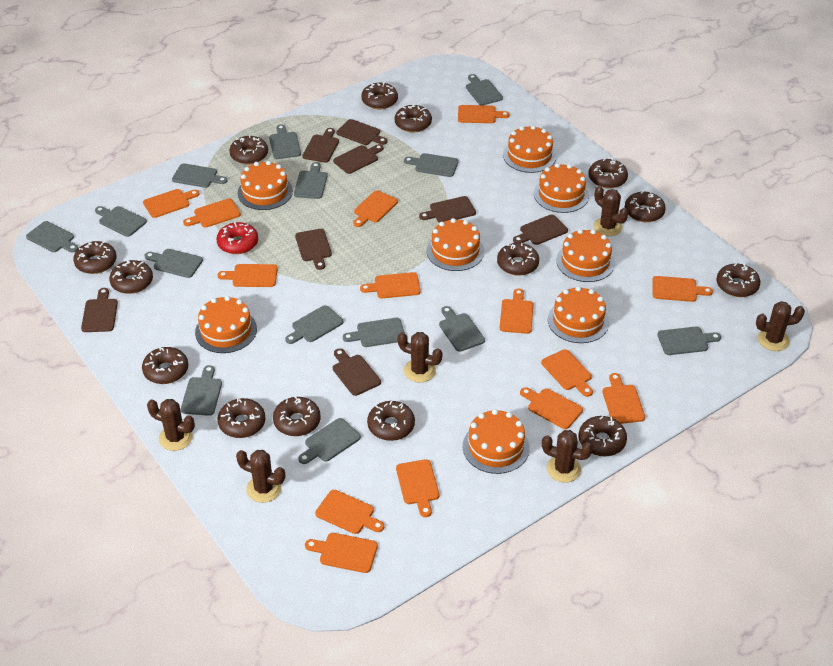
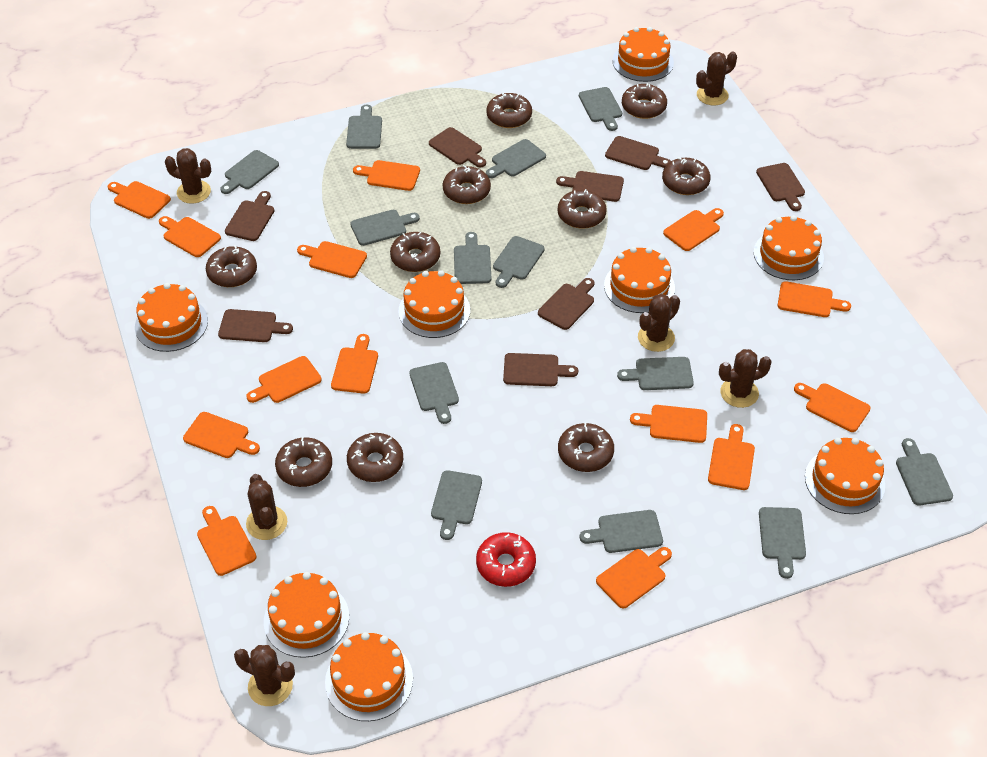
brown donut: [73,241,117,274] [109,260,153,294] [142,347,188,384] [217,398,266,438] [229,135,268,164] [273,396,321,436] [361,82,398,109] [367,401,415,441] [395,105,432,133] [497,243,539,276] [579,416,627,456] [588,158,628,189] [625,191,666,222] [717,263,760,297] = 14 -> [206,245,257,287] [275,437,332,487] [347,433,403,482] [390,232,440,272] [443,165,491,204] [486,93,532,128] [558,189,607,229] [558,423,614,472] [622,83,667,119] [662,157,711,195] = 10
grey cutting board: [26,221,78,252] [95,206,147,237] [144,249,203,278] [172,163,227,188] [181,365,222,416] [269,125,301,159] [285,305,343,344] [294,162,328,199] [298,418,361,464] [343,318,405,347] [404,153,458,177] [439,306,485,352] [466,74,503,105] [657,327,721,355] = 14 -> [220,150,279,194] [346,104,382,149] [350,210,420,246] [409,362,459,424] [431,470,482,540] [454,232,491,284] [486,139,546,178] [493,236,545,288] [579,87,622,131] [580,510,663,553] [617,357,694,390] [759,507,806,579] [896,438,953,506] = 13

